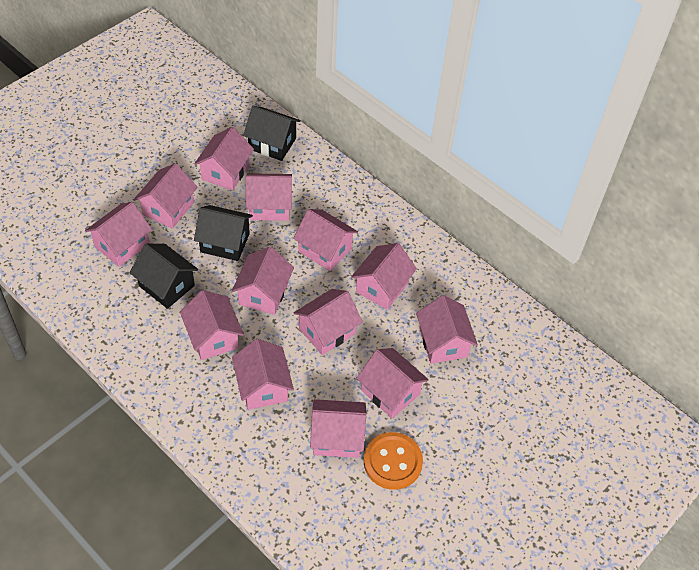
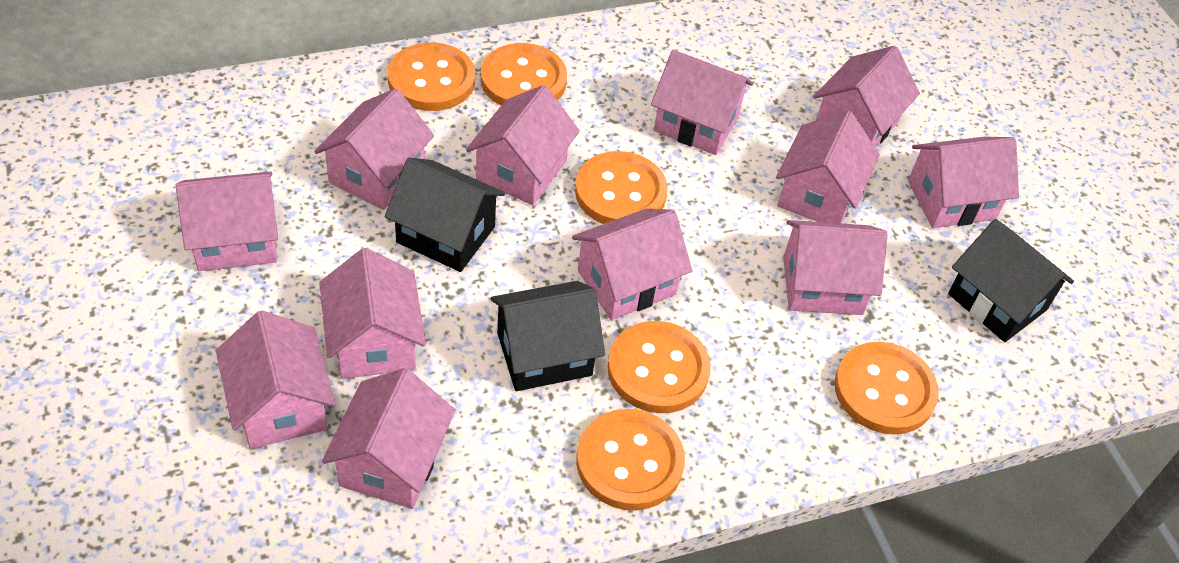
orange button: [364,432,423,490] = 1 -> [388,42,475,111] [481,43,567,105] [575,151,668,224] [576,409,685,511] [607,321,711,413] [834,342,939,435] = 6
pink house: [85,202,152,267] [134,163,198,229] [180,290,244,360] [194,127,254,191] [232,247,294,315] [232,339,294,410] [246,173,292,221] [293,209,358,271] [294,289,363,355] [310,399,366,458] [351,243,417,310] [357,348,429,418] [416,295,478,364] = 13 -> [176,171,278,271] [216,310,335,449] [314,88,434,210] [319,248,426,379] [322,368,455,509] [466,85,580,205] [572,208,692,320] [651,50,753,155] [776,111,880,224] [783,220,888,315] [813,46,920,147] [908,137,1019,228] = 12

